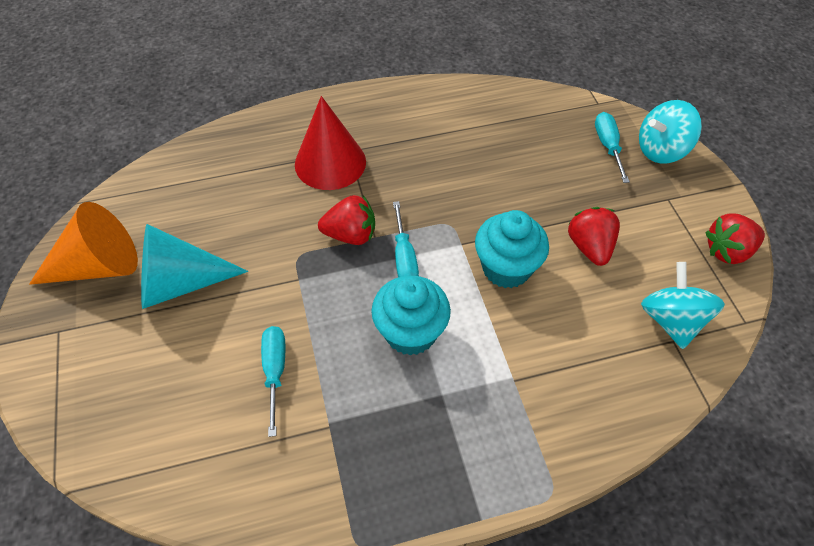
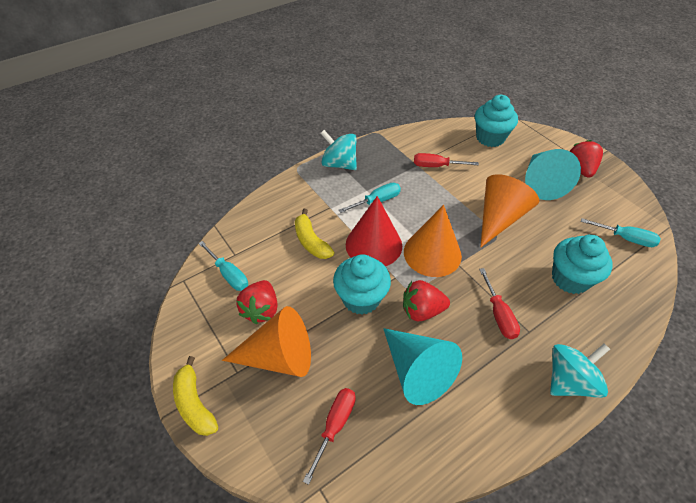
orange cone: [29,202,138,285] = 1 -> [222,306,311,377] [404,205,462,277] [480,174,539,247] = 3
red screwdriver: none = 0 -> [303,388,356,485] [414,153,479,167] [479,268,520,339] = 3
turquoise cone: [141,224,248,309] = 1 -> [383,328,462,405] [525,149,581,200] = 2
turquoise cupcake: [371,275,451,356] [475,210,549,288] = 2 -> [333,254,391,315] [475,95,518,147] [552,234,613,294] = 3
yellow banana: none = 0 -> [173,356,218,436] [295,209,335,259] = 2

